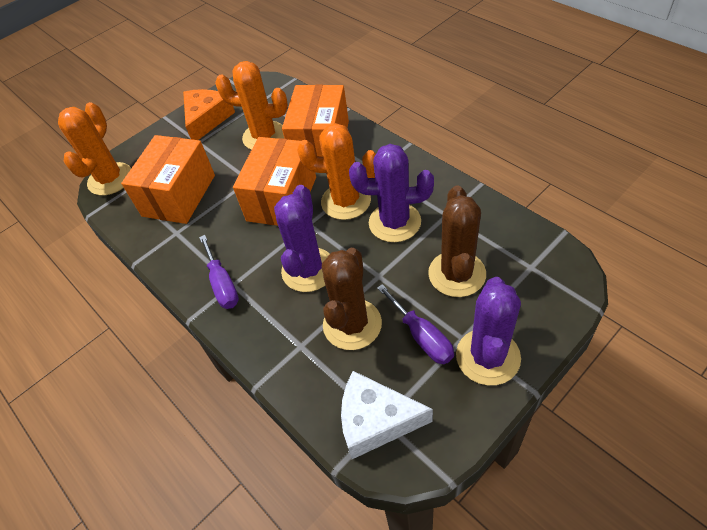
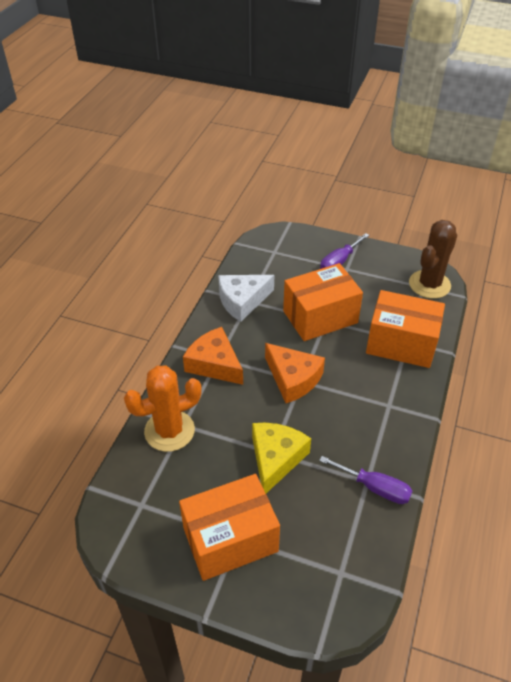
brown cactus: [322,248,382,350] [428,185,486,297] = 2 -> [409,220,457,299] = 1
orange cactus: [58,102,131,195] [215,61,288,150] [297,123,376,220] = 3 -> [124,365,202,452] = 1
orange cheese: [183,89,235,140] = 1 -> [183,327,243,385] [265,343,325,403] = 2
purple cactus: [274,185,330,292] [349,144,434,242] [456,277,521,385] = 3 -> none = 0
yellow cheese: none = 0 -> [252,423,311,494] = 1

